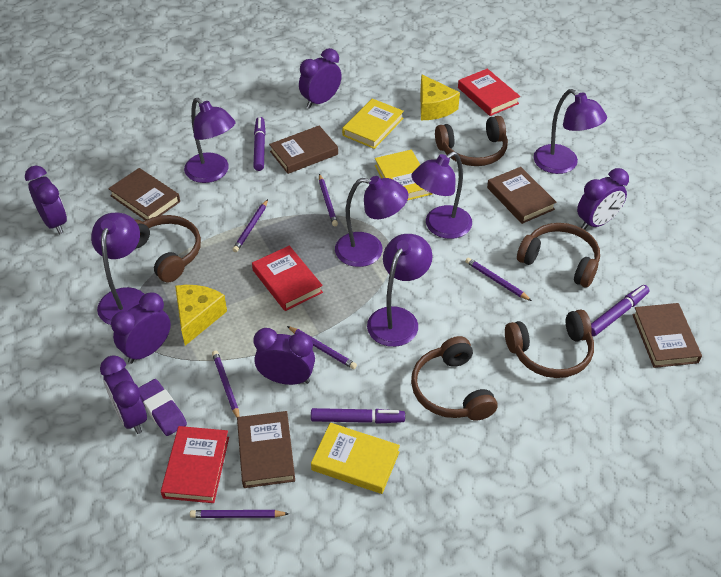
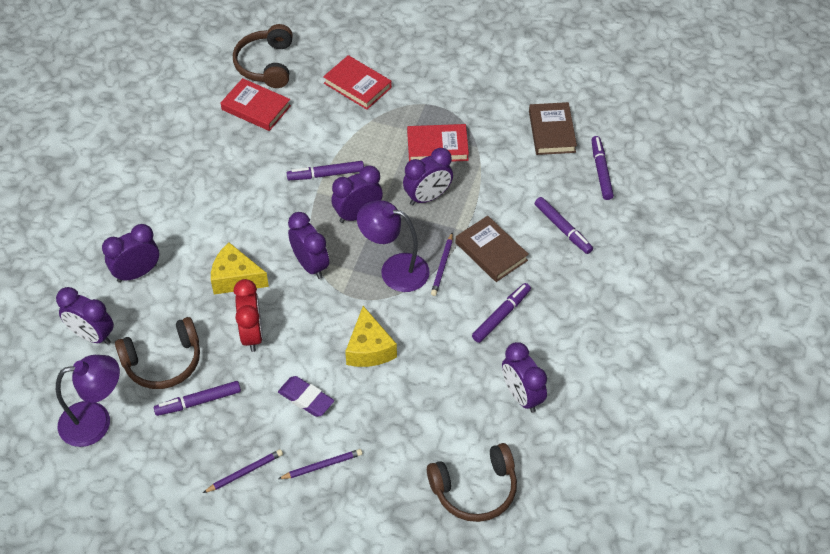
brown book: [108,168,180,220] [237,411,295,488] [269,125,338,174] [487,167,556,224] [632,303,702,368] = 5 -> [456,216,529,282] [529,102,577,155] = 2
brown headphones: [134,215,201,282] [411,336,497,421] [435,116,508,166] [505,310,594,378] [517,223,600,287] = 5 -> [115,317,200,389] [233,24,293,88] [427,443,517,522] = 3
purple lamp: [91,213,144,325] [184,98,235,183] [335,176,408,267] [367,234,433,347] [411,152,472,239] [533,89,607,174] = 6 -> [56,355,120,447] [357,200,430,292] = 2
purple marker: [253,117,266,171] [311,408,405,424] [591,285,649,336] = 3 -> [154,381,241,416] [287,161,364,180] [472,283,531,343] [535,197,593,254] [591,136,614,200] = 5
purple pencil: [190,510,289,518] [212,350,240,418] [232,199,268,252] [287,326,357,369] [319,174,338,226] [465,258,532,301] = 6 -> [203,449,283,493] [278,449,362,479] [431,232,453,296] = 3
red clock: none = 0 -> [234,279,263,352] = 1
yellow book: [311,423,400,494] [342,98,404,149] [375,150,433,201] = 3 -> none = 0

